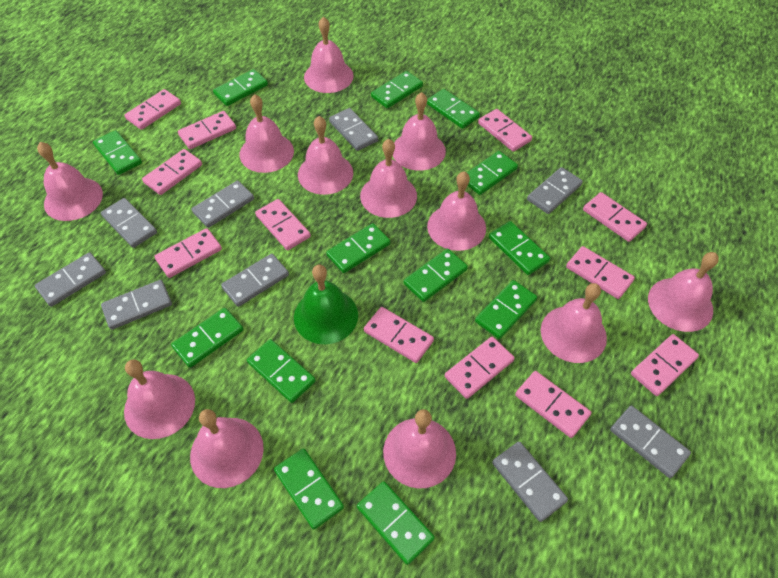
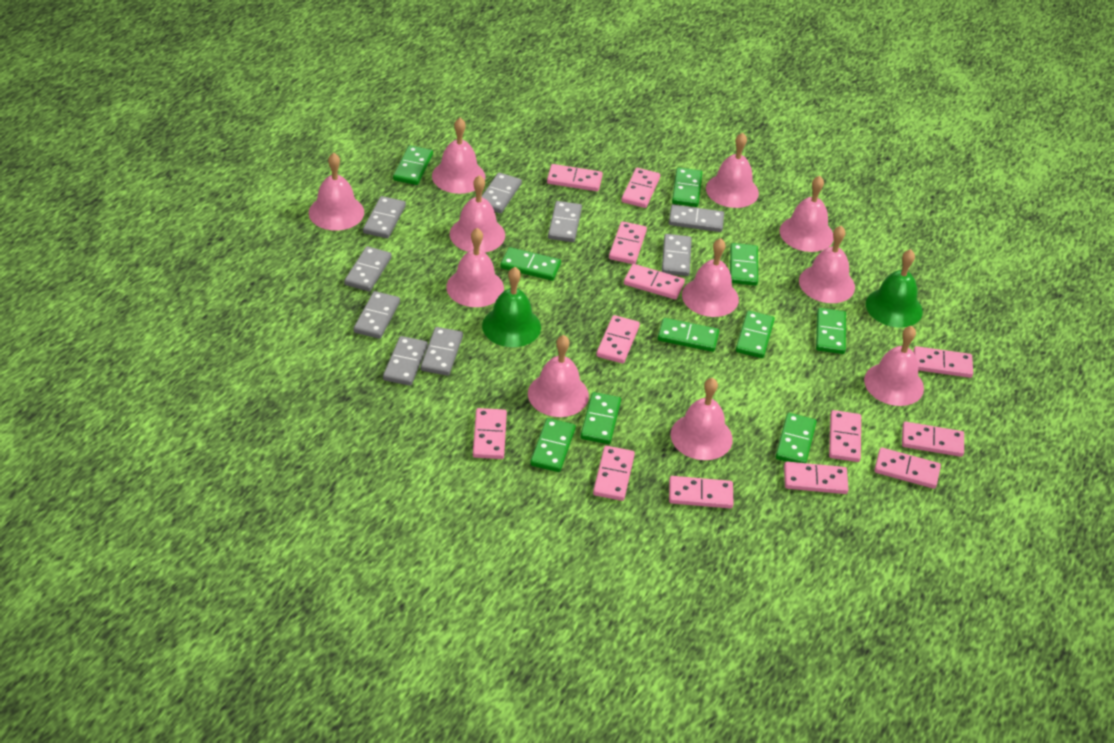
green bell: [294,265,358,344] = 1 -> [482,267,541,347] [866,249,923,328] = 2
green domino: [93,130,142,175] [171,308,243,368] [213,69,268,106] [247,339,316,403] [274,448,344,530] [326,223,390,273] [357,481,435,565] [371,71,423,108] [404,249,468,302] [427,89,480,129] [467,151,518,195] [475,280,537,339] [489,221,550,275] = 13 -> [393,145,433,185] [500,247,561,281] [530,418,576,472] [580,392,621,444] [658,318,719,352] [672,167,702,207] [730,243,758,286] [736,311,775,358] [776,413,817,463] [816,308,846,354] = 10
pink bell: [37,142,103,221] [124,359,195,439] [190,409,264,488] [240,94,294,173] [298,116,353,195] [304,17,354,93] [360,139,417,218] [383,409,456,488] [393,92,446,171] [427,171,486,251] [541,283,607,363] [648,252,719,332] = 12 -> [309,153,364,231] [432,118,486,194] [446,228,504,307] [450,175,505,252] [528,335,589,417] [671,378,733,460] [682,238,739,317] [706,133,759,208] [780,176,834,252] [799,226,855,303] [864,326,924,406] = 11
pink domino: [125,89,181,130] [142,149,202,195] [154,228,222,278] [178,111,236,149] [255,199,311,250] [364,307,434,363] [445,337,515,399] [478,109,532,152] [515,371,591,438] [566,246,635,299] [583,192,647,242] [631,334,699,396] = 12 -> [473,408,507,459] [547,164,603,191] [593,446,635,501] [596,315,640,363] [609,221,647,264] [621,168,660,208] [624,264,685,300] [669,476,734,509] [784,462,849,494] [829,410,861,462] [874,447,941,489] [902,422,964,457] [913,346,973,378] = 13

